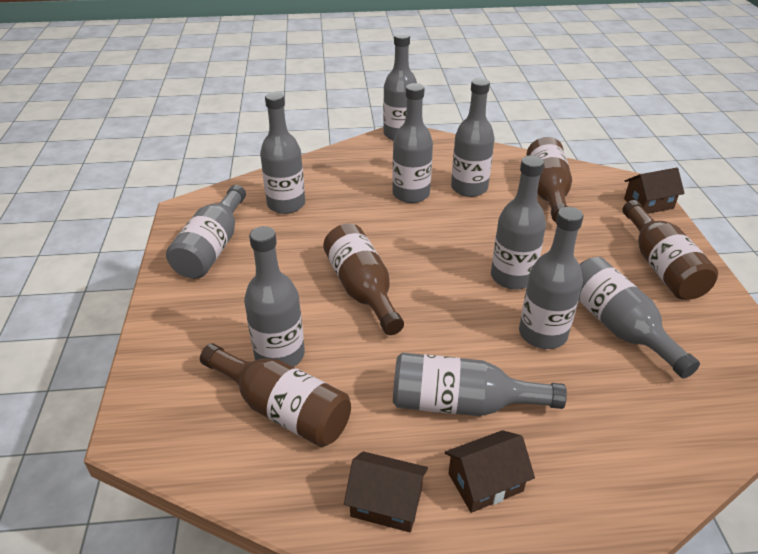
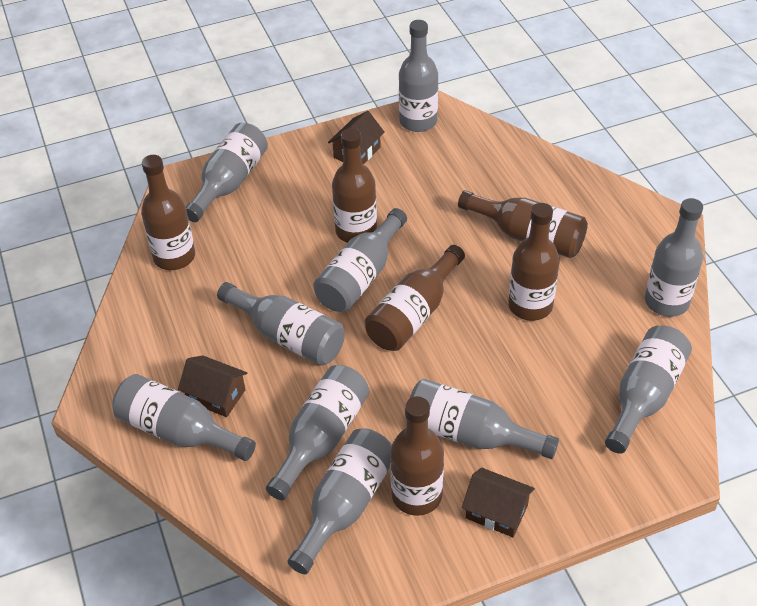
brown bottle: [200,343,351,447] [323,224,404,335] [527,137,572,222] [623,200,718,300] = 4 -> [141,155,195,270] [332,128,377,243] [365,245,465,351] [390,396,444,516] [458,190,588,258] [508,203,560,321] = 6

